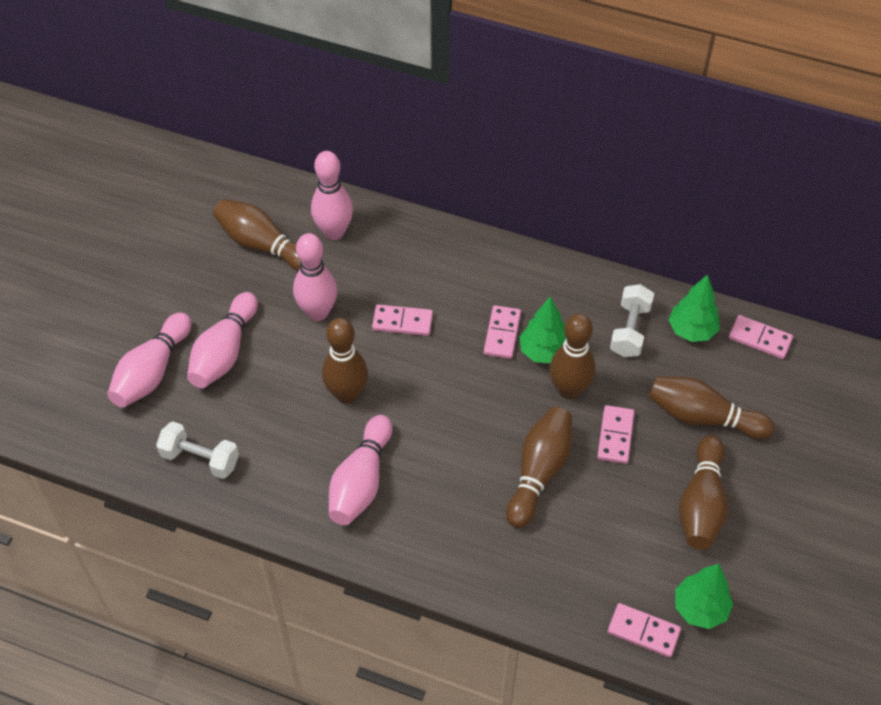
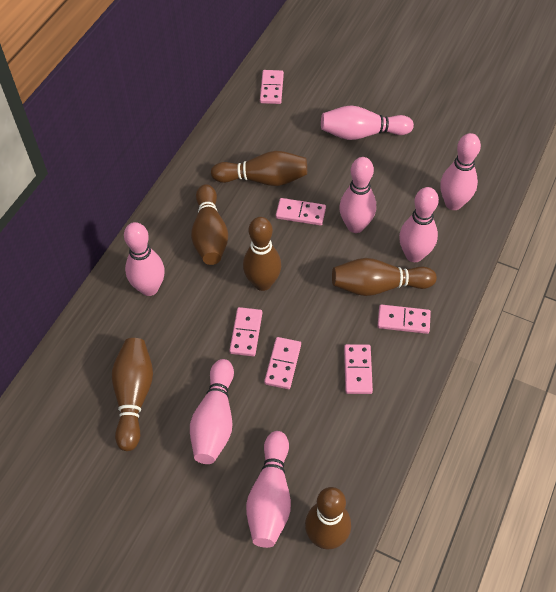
green tree: [519,296,566,363] [669,274,720,342] [675,564,733,629] = 3 -> none = 0
pink bowling pin: [107,312,191,408] [187,292,258,388] [293,233,337,321] [311,151,353,240] [329,415,392,525] = 5 -> [124,222,165,296] [190,359,234,464] [246,431,291,548] [321,105,414,140] [339,157,376,233] [399,187,439,262] [440,133,481,210] = 7
pink domino: [372,305,433,336] [484,305,521,359] [597,405,634,464] [608,603,681,658] [729,315,793,359] = 5 -> [229,307,262,356] [260,70,284,104] [264,337,301,389] [276,198,326,226] [344,344,373,394] [378,304,431,334] = 6
white dumbbell: [156,422,239,479] [610,284,654,357] = 2 -> none = 0

